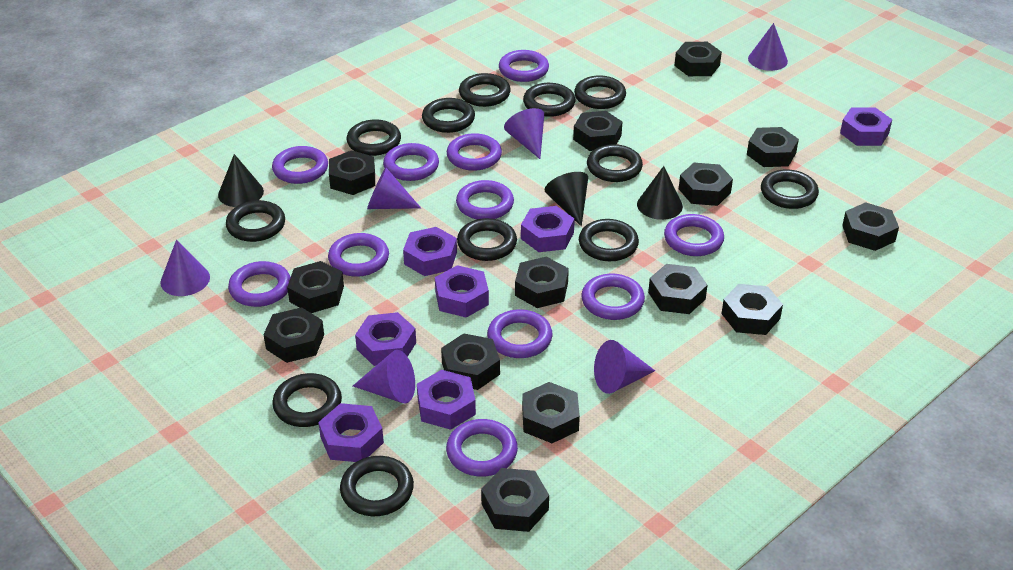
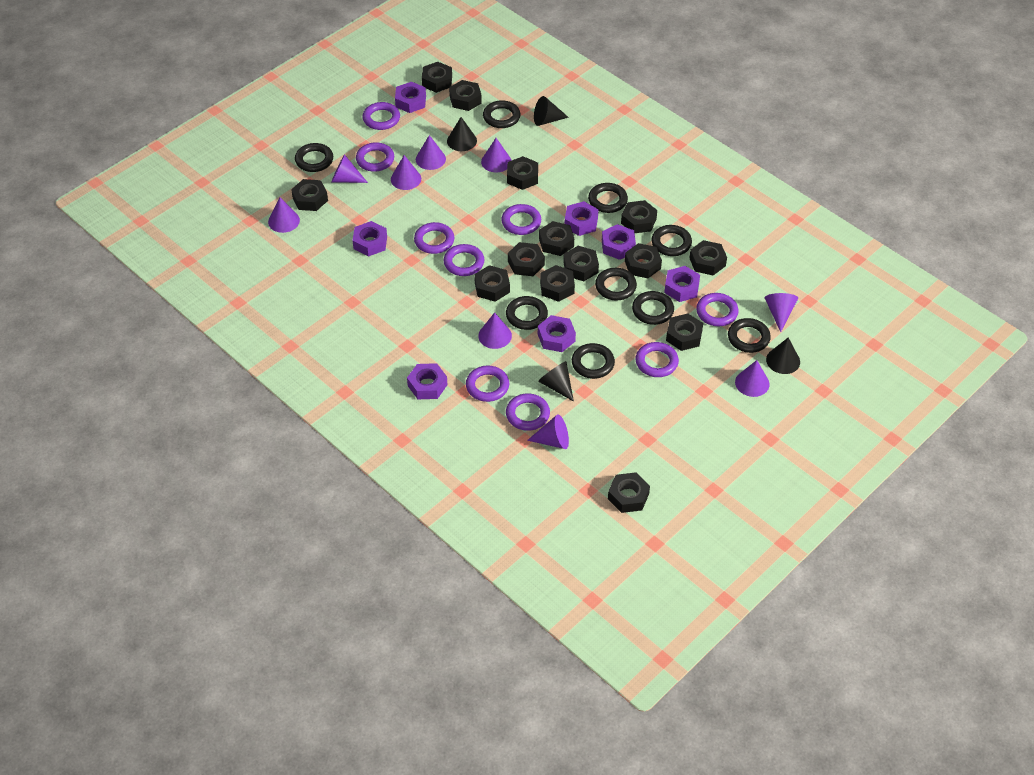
black cone: [218,154,264,207] [545,172,588,226] [637,166,683,220] = 3 -> [447,117,477,151] [534,96,569,126] [538,361,574,402] [766,338,800,374] = 4
black ring: [226,200,285,242] [272,373,342,427] [340,456,414,516] [347,119,401,156] [422,98,475,133] [457,218,517,261] [459,73,511,107] [523,83,575,117] [574,75,626,109] [579,219,639,261] [587,144,643,182] [761,169,819,209] = 12 -> [295,143,333,172] [483,100,520,128] [506,296,548,330] [572,343,615,379] [588,183,628,213] [595,268,637,301] [632,291,674,325] [652,225,692,256] [728,318,771,353] = 9
purple cone: [160,239,210,296] [353,350,415,403] [367,167,421,209] [504,108,544,159] [594,340,655,394] [748,23,788,71] = 6 -> [268,198,300,233] [331,154,368,183] [391,155,421,190] [416,135,446,170] [478,312,512,349] [481,138,511,172] [527,415,569,449] [735,360,770,397] [765,293,798,332] = 9
purple ring: [228,261,291,307] [272,146,328,184] [328,233,389,277] [383,143,439,181] [446,419,518,477] [447,133,502,171] [456,180,514,219] [487,309,553,358] [499,50,549,82] [581,274,645,320] [664,214,724,256] = 11 -> [356,142,394,172] [363,102,400,130] [414,222,455,254] [443,244,484,276] [466,366,509,402] [501,204,541,235] [506,393,550,431] [635,342,679,377] [696,293,739,326] = 9

